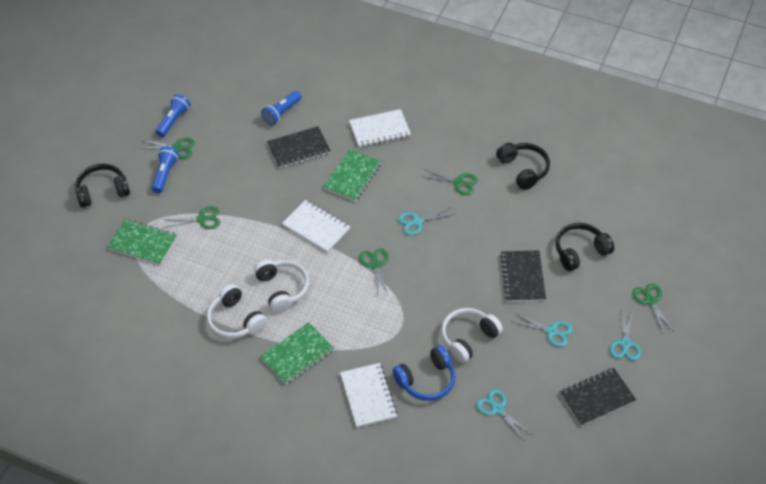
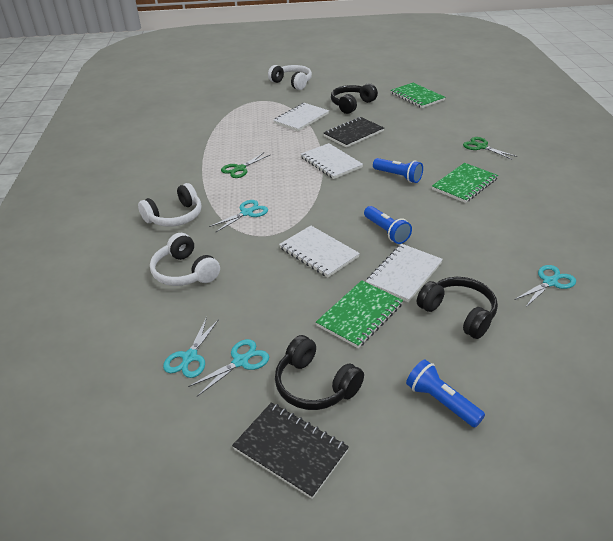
black notebook: [267,126,331,168] [500,250,546,302] [560,368,636,426] = 3 -> [232,402,349,499] [324,117,384,147] = 2
blue headphones: [393,345,455,401] = 1 -> none = 0
green scissors: [139,137,195,159] [163,206,220,229] [359,249,389,295] [421,169,477,195] [632,284,674,334] = 5 -> [221,153,270,178] [463,137,518,160] = 2
white notebook: [282,200,351,253] [340,363,397,428] [349,109,411,148] = 3 -> [273,103,329,131] [279,226,360,278] [300,143,363,179] [366,244,443,302] = 4

